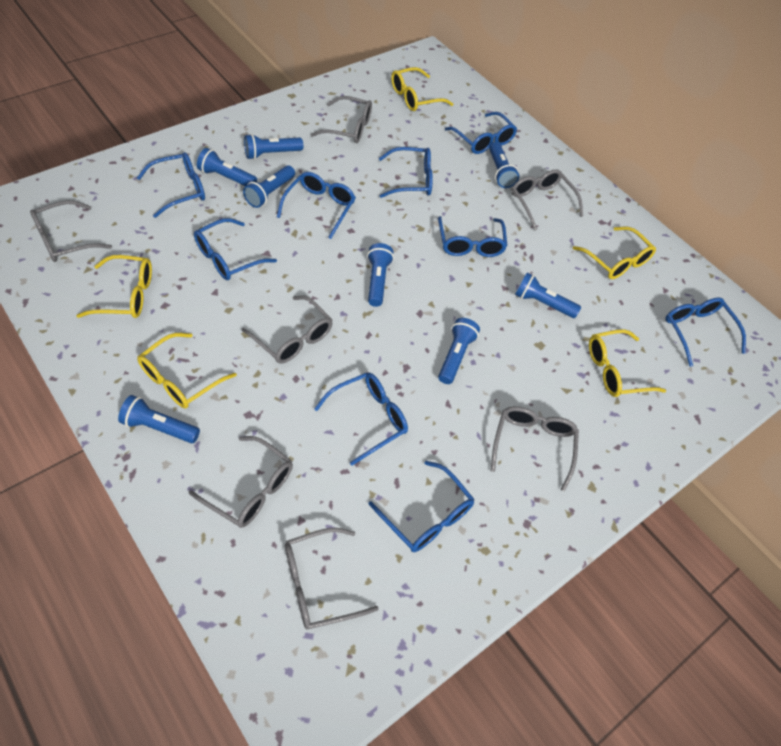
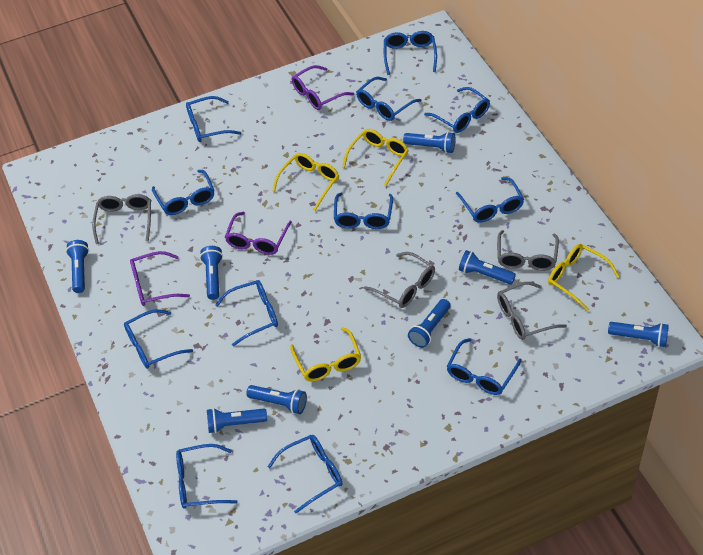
blue glasses: [137,152,205,218] [194,218,277,280] [277,172,356,239] [314,372,408,466] [368,461,475,552] [379,147,433,198] [438,216,507,257] [445,112,517,154] [665,298,746,367] = 9 -> [124,309,193,369] [152,170,214,215] [176,444,238,509] [186,96,241,142] [215,280,278,346] [267,435,342,514] [334,193,393,229] [356,77,421,121] [384,31,437,75] [424,87,490,133] [447,338,522,395] [456,177,524,223] = 12
grey glasses: [30,200,112,262] [189,436,293,528] [241,295,333,364] [285,528,379,630] [311,96,372,143] [491,406,579,491] [511,169,583,230] = 7 -> [92,194,151,244] [364,252,435,308] [497,230,559,271] [497,282,567,340] = 4
purple glasses: none = 0 -> [130,251,190,306] [225,212,292,255] [292,65,354,110] = 3
yellow glasses: [76,255,152,318] [137,333,237,409] [391,67,453,111] [573,227,656,279] [589,329,666,397] = 5 -> [272,153,339,211] [290,327,361,381] [342,129,409,186] [548,244,619,311] = 4

